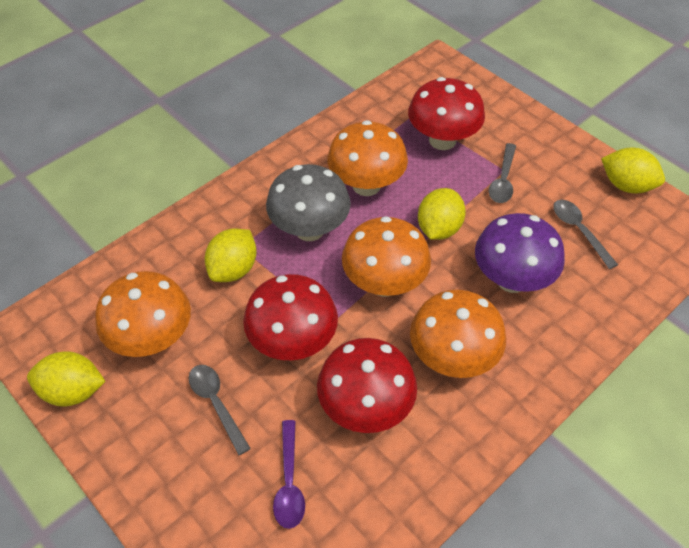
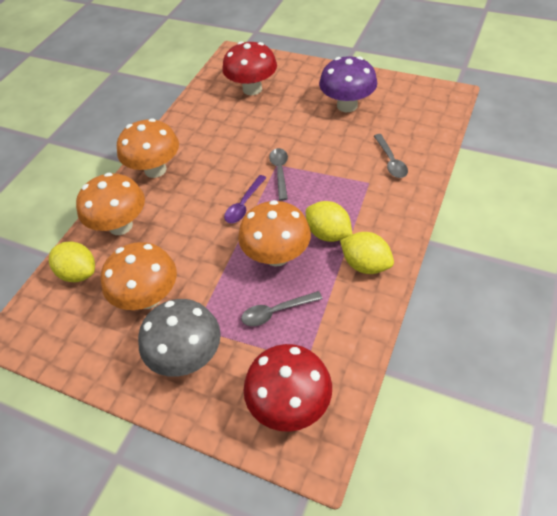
red mushroom: [243,274,338,360] [317,338,417,433] [408,77,485,150] = 3 -> [222,41,277,95] [243,344,332,432] = 2
yellow lemon: [27,351,106,407] [205,229,257,282] [418,188,466,240] [601,148,665,194] = 4 -> [49,241,95,282] [306,201,352,242] [340,232,394,274] = 3

